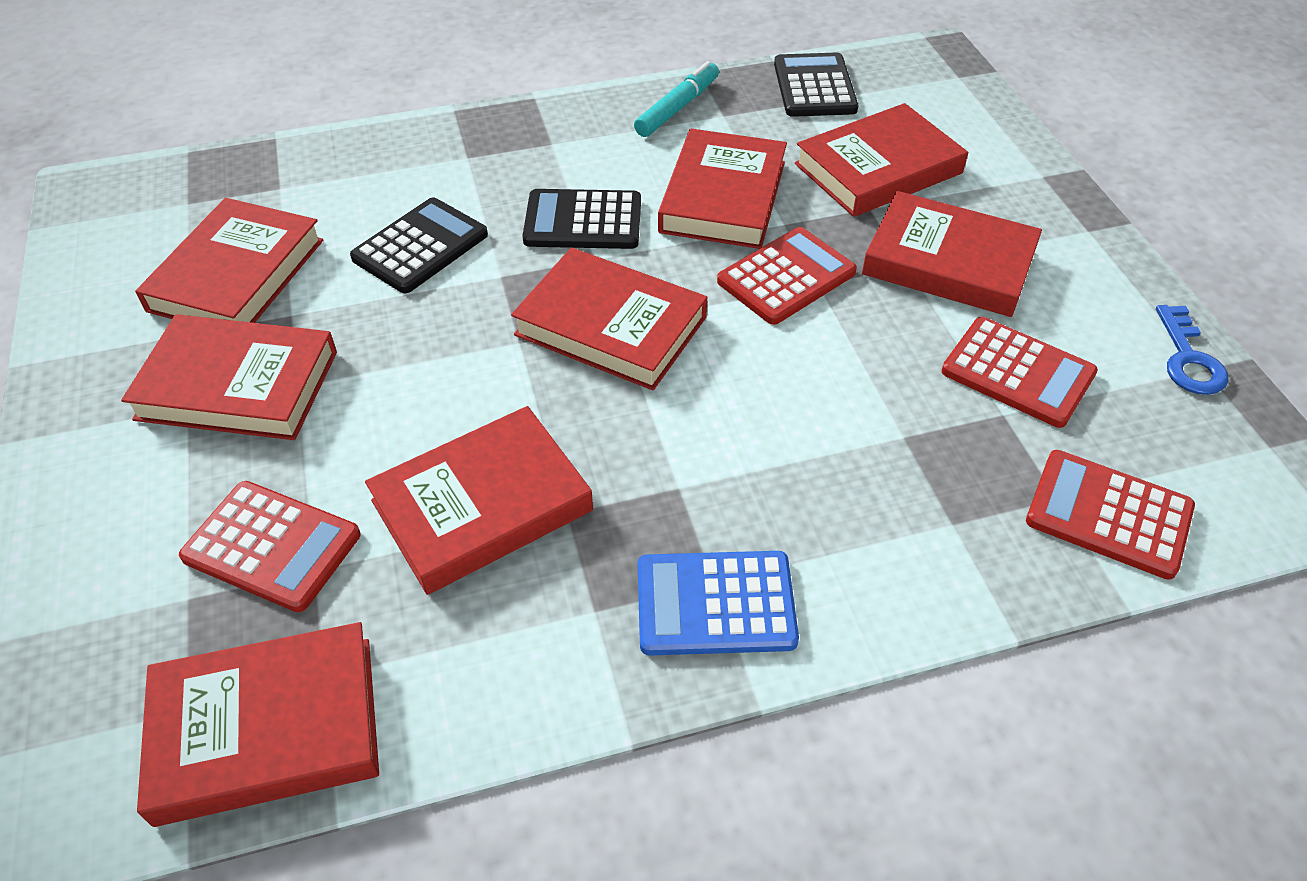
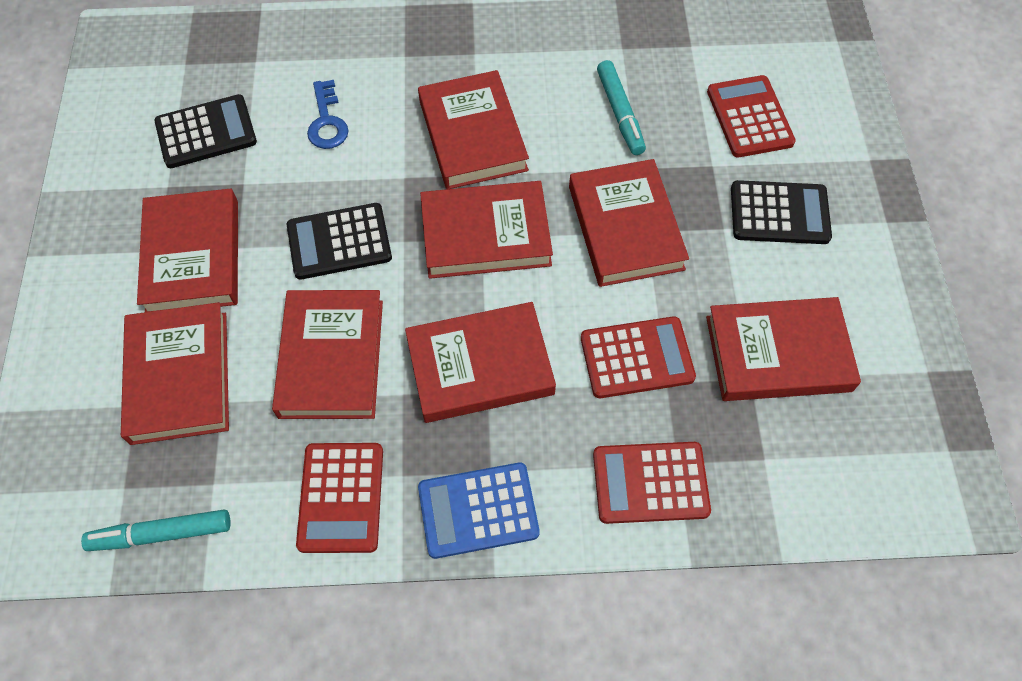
turquoise marker: [634,61,719,137] = 1 -> [81,510,231,551] [597,60,646,155] = 2

